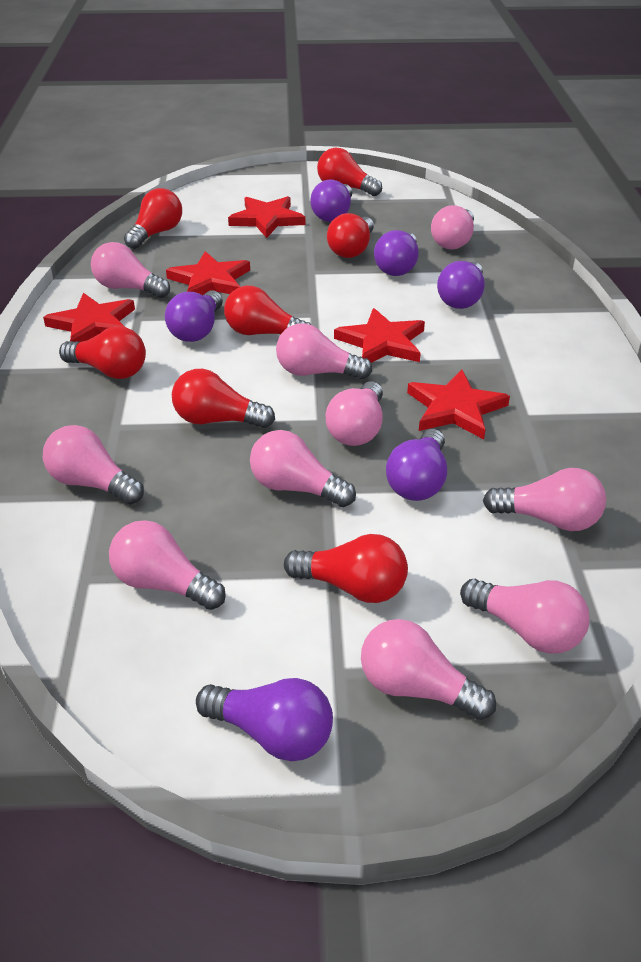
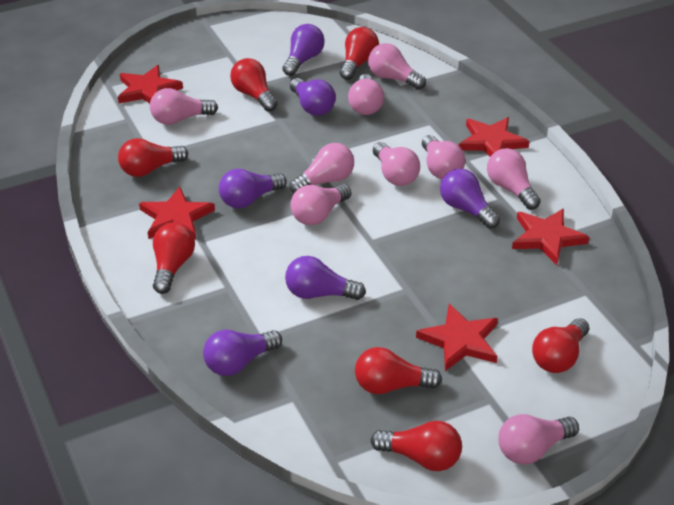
pink light bulb: [43,425,144,505] [91,242,170,298] [109,520,226,610] [250,430,356,507] [276,323,372,379] [326,381,383,446] [361,619,496,720] [431,205,474,250] [460,579,590,654] [483,468,606,531] = 10 -> [150,88,218,125] [289,143,354,193] [290,184,351,225] [348,74,384,115] [368,43,426,90] [373,142,420,186] [422,135,465,179] [487,148,541,210] [498,414,579,464] = 9

